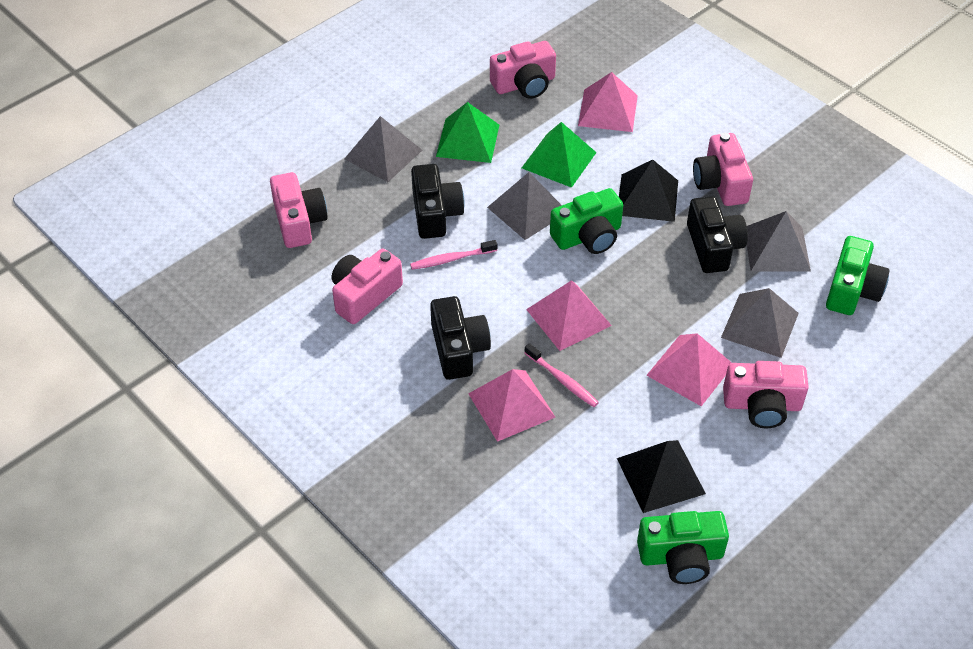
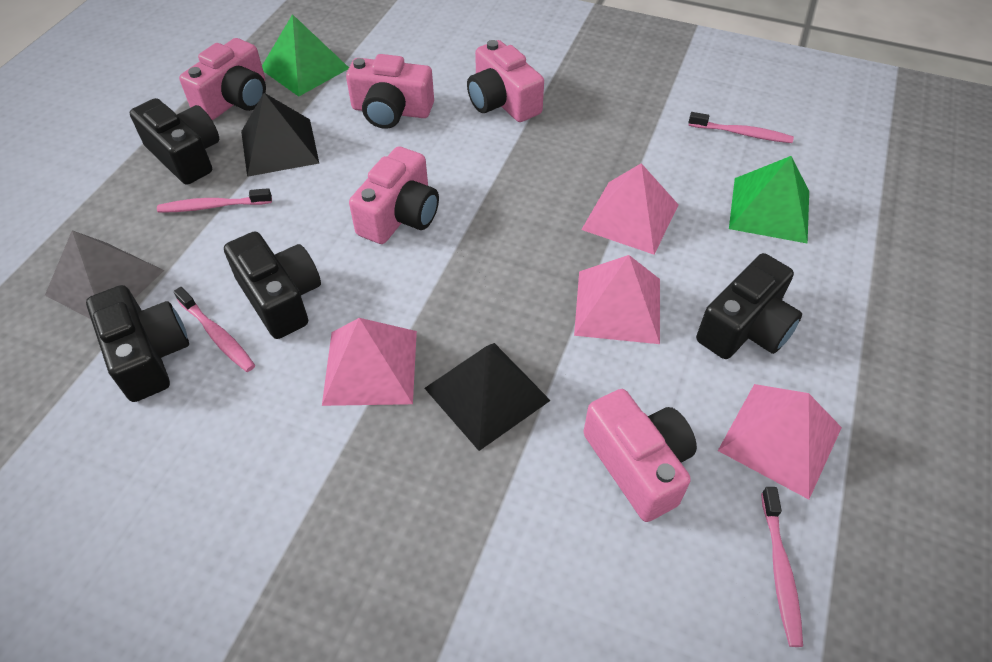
black camera: [411,164,465,239] [430,296,491,380] [687,196,748,273] = 3 -> [86,285,189,402] [130,98,219,185] [224,231,321,339] [696,253,802,359] = 4
green camera: [550,188,623,254] [637,511,729,584] [826,236,890,315] = 3 -> none = 0
grey pyramid: [344,116,422,182] [487,172,562,240] [721,288,799,358] [747,211,811,271] = 4 -> [45,230,164,319] = 1
pink toothbrush: [410,240,497,270] [524,343,599,407] = 2 -> [157,188,272,213] [173,287,255,372] [688,112,794,143] [761,487,803,647] = 4

